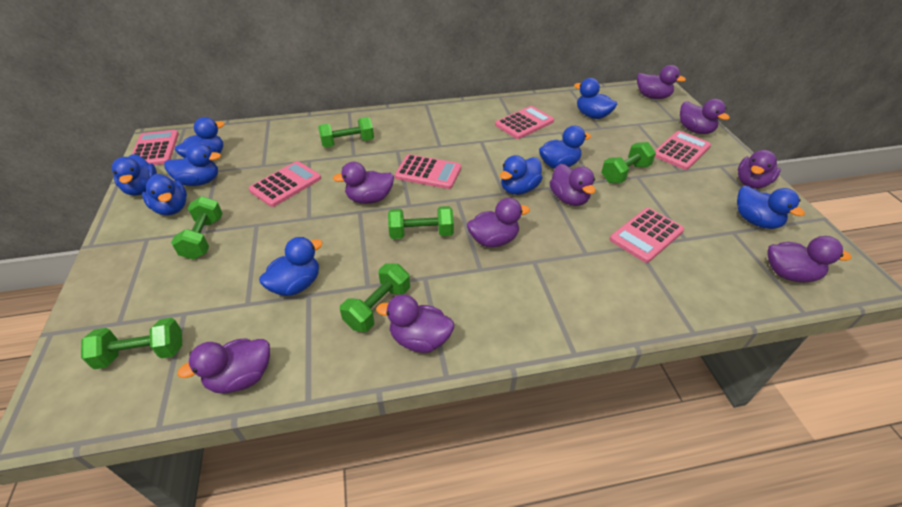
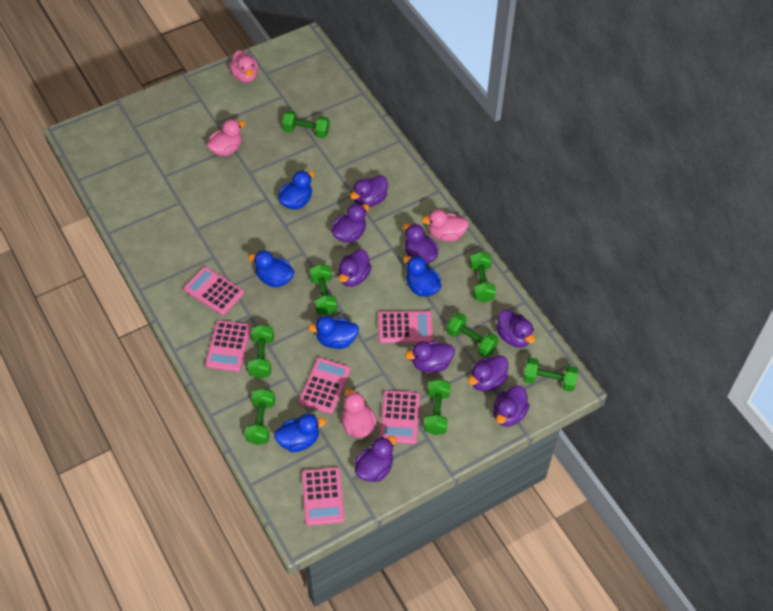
blue duck: [112,154,157,196] [142,174,187,215] [164,143,221,186] [175,117,224,158] [259,237,323,296] [500,155,543,195] [539,125,591,169] [574,78,617,119] [737,186,805,229] = 9 -> [248,250,295,287] [274,414,326,452] [278,170,315,209] [308,316,359,349] [404,256,441,297] = 5
green dumbbell: [81,318,182,369] [171,196,223,260] [318,117,374,148] [340,263,410,332] [388,206,454,239] [601,142,656,183] = 6 -> [245,388,275,445] [248,324,274,379] [282,110,330,138] [310,264,337,315] [424,379,451,435] [446,313,499,357] [470,251,496,303] [523,358,578,392] = 8
pink duck: none = 0 -> [207,119,245,156] [229,50,258,83] [341,388,377,438] [422,209,469,242] = 4

